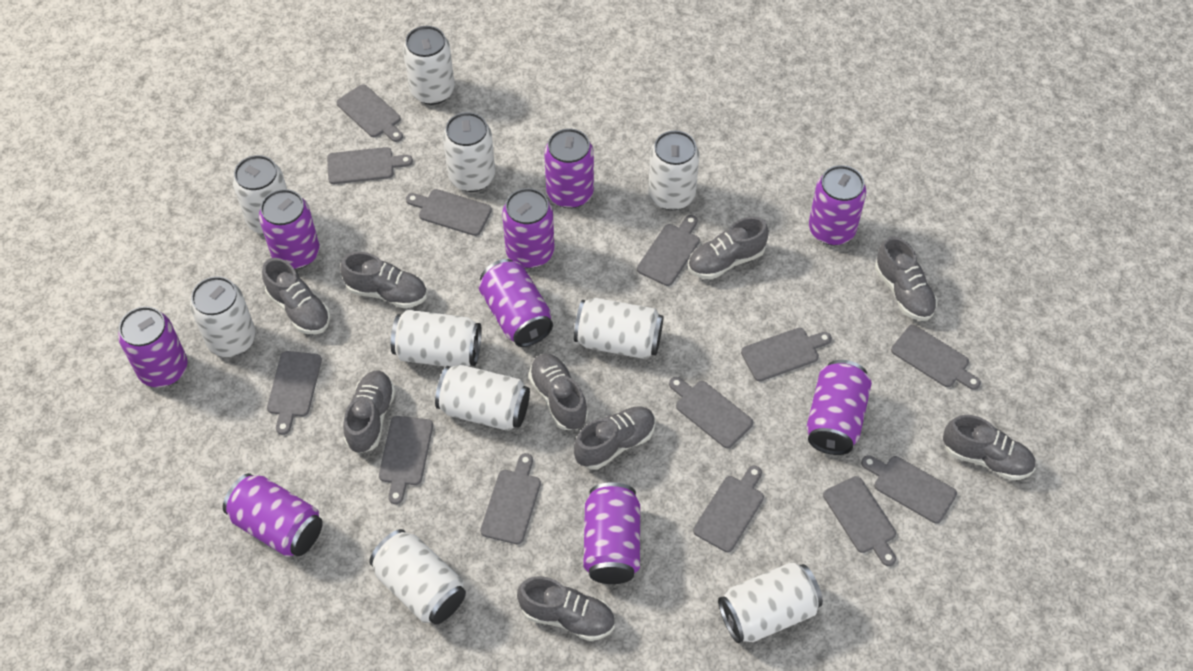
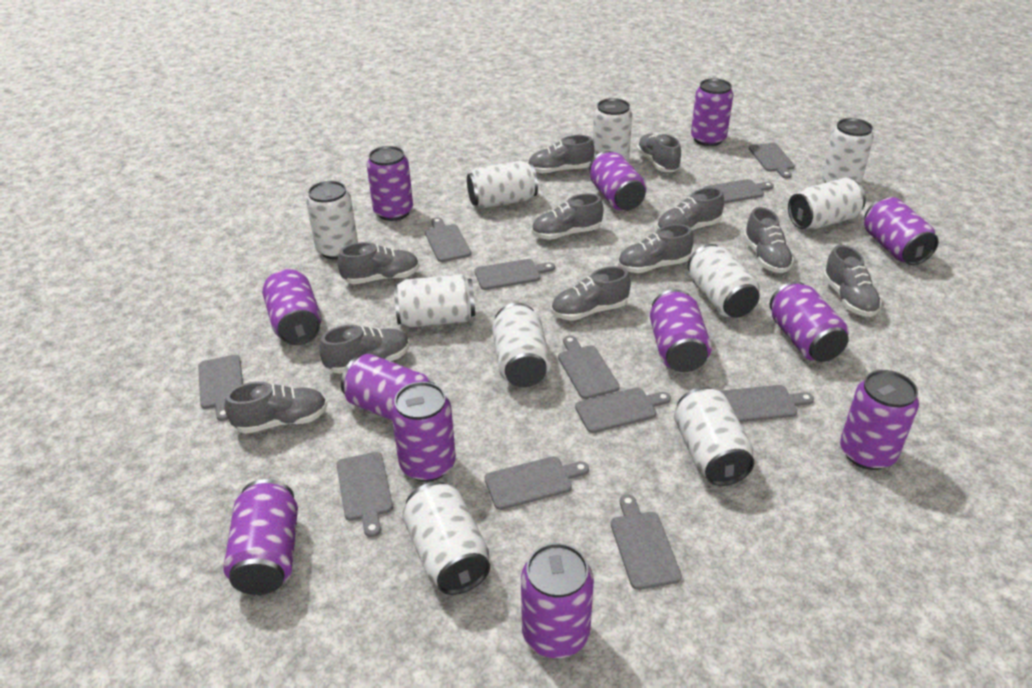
grey cutting board: [267,351,322,435] [327,147,413,184] [337,84,403,142] [379,416,433,504] [406,189,492,236] [480,453,541,544] [637,215,700,286] [669,377,753,448] [693,466,764,552] [741,328,832,381] [823,476,896,566] [861,455,957,523] [891,325,981,390] = 13 -> [198,355,243,421] [336,452,393,537] [425,217,471,262] [475,259,555,290] [485,456,589,510] [558,336,620,399] [575,387,671,433] [611,495,682,590] [704,179,774,203] [720,385,814,422] [749,143,795,178] = 11
grey shoe: [262,258,330,334] [340,252,427,308] [343,370,395,453] [517,576,615,641] [529,354,588,430] [574,406,656,470] [688,217,769,279] [875,236,937,321] [943,415,1035,480] = 9 -> [224,382,327,434] [319,325,409,374] [338,242,419,284] [528,135,594,174] [532,193,604,240] [551,266,631,321] [618,224,694,273] [637,134,681,172] [657,187,724,230] [744,207,794,273] [823,245,882,317] = 11
purple can: [118,306,187,387] [223,473,323,557] [259,189,320,269] [479,259,553,347] [502,188,554,268] [544,128,594,208] [583,482,640,584] [806,360,872,455] [809,165,866,245] = 9 -> [223,479,298,595] [262,269,321,345] [341,354,435,420] [367,146,413,221] [391,382,456,482] [521,543,594,658] [589,151,647,211] [650,289,712,372] [691,78,733,146] [770,281,849,362] [840,370,919,470] [864,197,939,265] = 12

